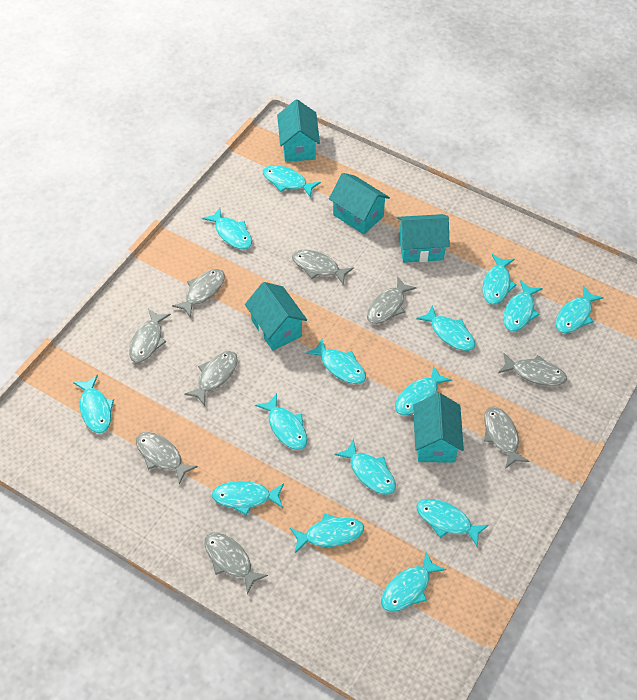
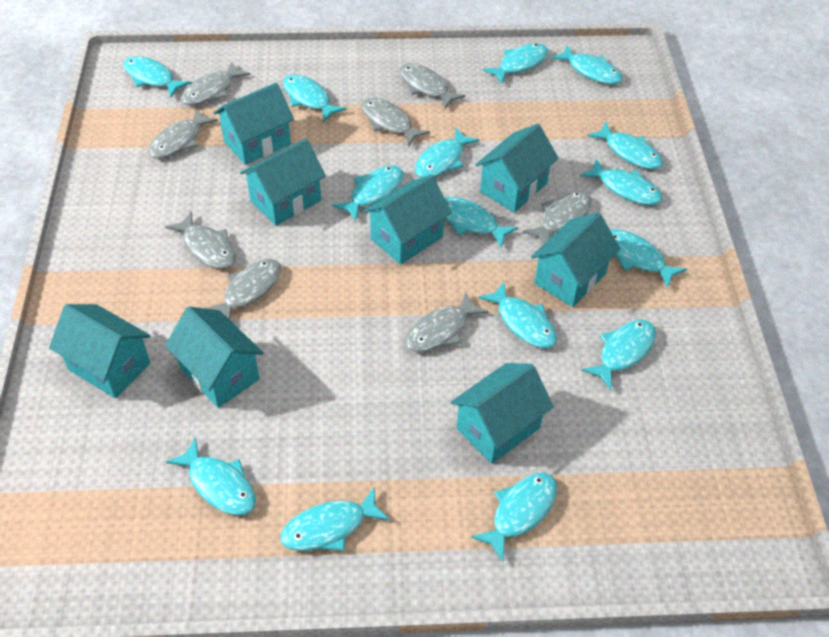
grey fish: [129,309,171,363] [136,432,198,485] [172,269,225,318] [184,351,238,406] [204,532,268,594] [292,250,354,285] [367,276,417,324] [484,407,530,469] [498,353,567,386] = 9 -> [148,109,218,159] [165,211,236,269] [181,62,251,105] [205,259,281,320] [362,98,430,147] [400,63,465,109] [404,291,489,352] [523,191,592,243] = 8
turquoise house: [245,282,307,351] [277,99,320,162] [329,173,390,234] [398,214,450,263] [413,393,464,462] = 5 -> [49,304,151,398] [165,307,263,408] [213,82,294,165] [240,139,326,226] [363,175,452,265] [451,363,554,464] [475,124,559,212] [531,213,620,307] = 8

